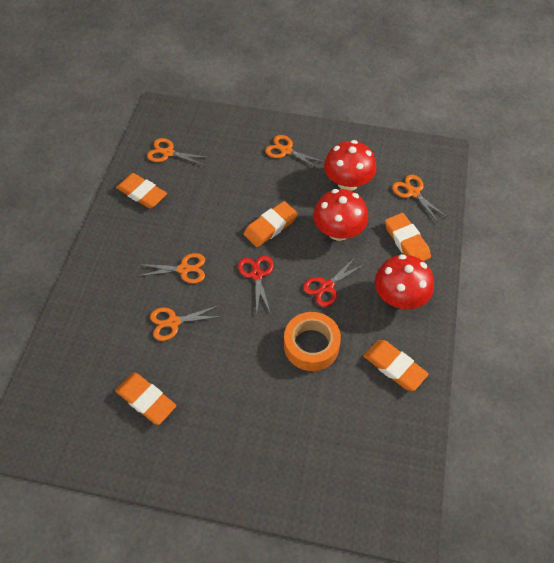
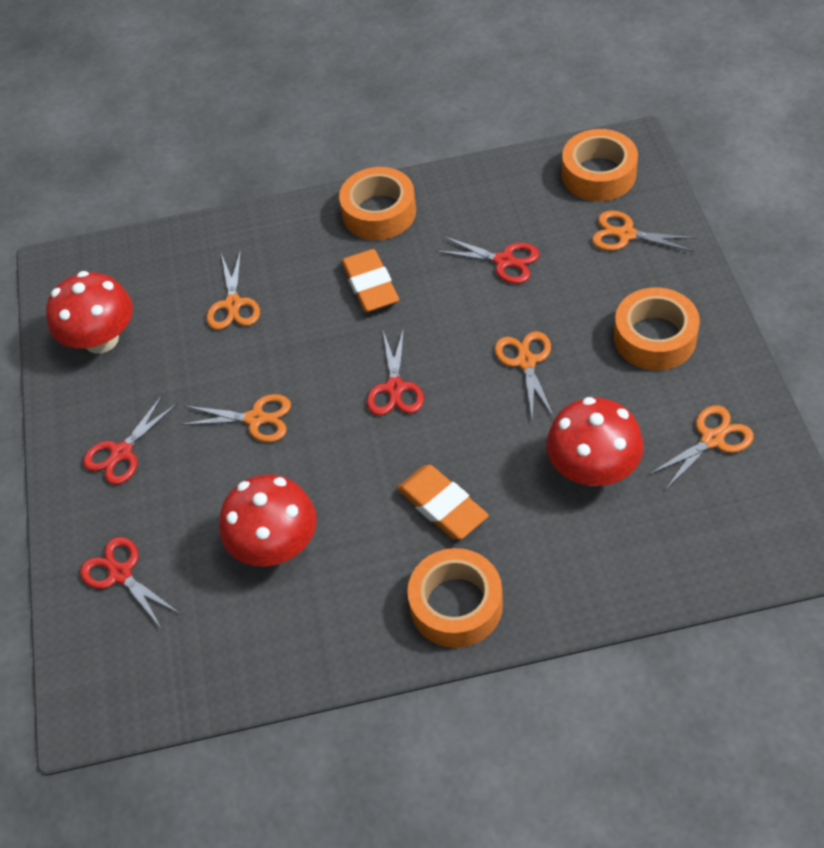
orange eraser: [115,373,176,425] [116,173,167,209] [244,201,298,247] [364,340,429,391] [385,213,431,261] = 5 -> [341,249,399,312] [397,465,489,540] = 2
orange tape: [284,312,341,371] = 1 -> [339,167,416,240] [407,548,503,648] [562,129,638,201] [614,287,700,370] = 4
red scissors: [238,255,274,314] [303,256,365,307] = 2 -> [80,537,181,628] [83,395,178,485] [367,328,424,416] [435,236,539,284] = 4

